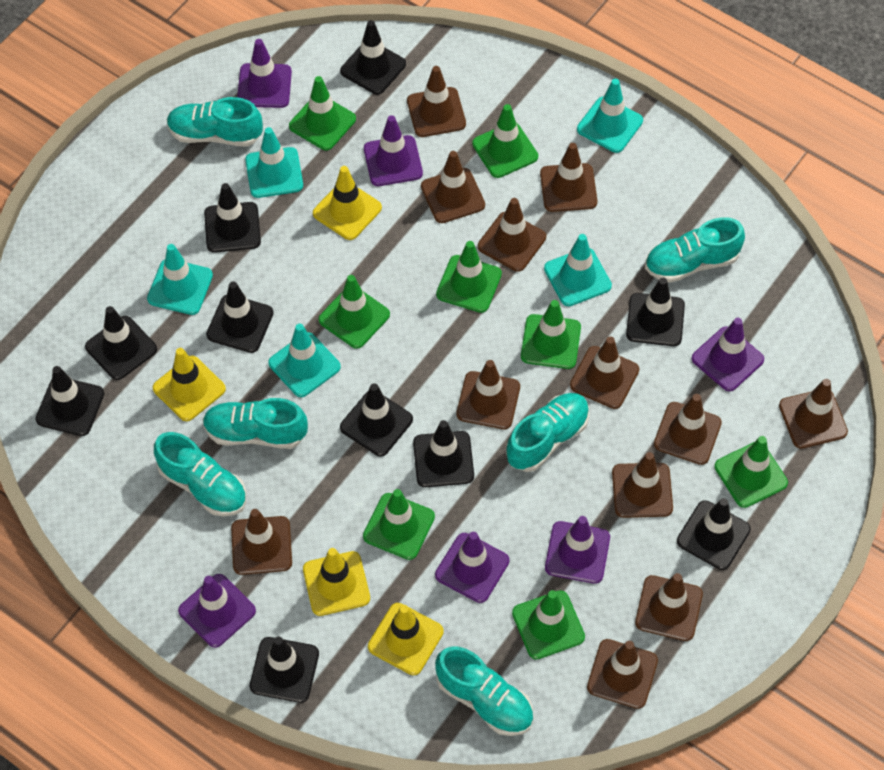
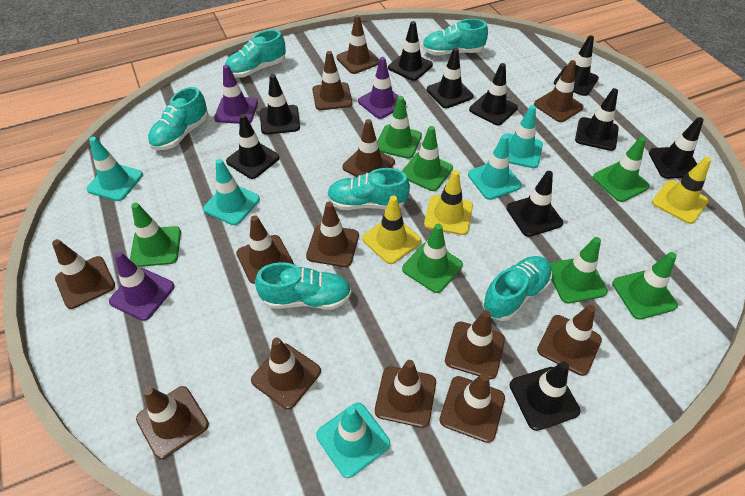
brown traffic cone: [231,509,292,575] [407,66,466,137] [421,151,485,223] [457,360,520,429] [478,198,546,272] [540,143,597,212] [570,336,639,409] [587,639,658,709] [612,452,673,518] [635,573,703,641] [654,394,722,465] [779,379,848,449] = 12 -> [52,239,115,309] [136,386,209,459] [236,215,294,284] [251,338,321,409] [306,202,359,267] [312,51,353,110] [336,15,380,74] [342,119,395,177] [375,360,436,428] [439,373,505,443] [445,310,505,379] [534,60,584,122] [537,305,602,376] = 13
green traffic cone: [289,76,356,151] [319,275,390,349] [363,489,435,560] [436,241,502,313] [472,104,538,178] [512,590,585,660] [521,300,581,369] [714,436,788,508] = 8 -> [130,203,181,267] [377,96,422,159] [402,126,453,191] [402,224,463,293] [550,237,608,303] [593,136,650,202] [612,252,678,320] = 7
purple traffic cone: [178,574,256,648] [237,39,292,108] [364,115,423,186] [435,532,509,603] [545,516,610,584] [692,318,764,391] = 6 -> [109,252,175,321] [214,65,258,124] [358,57,406,119] = 3
yellow traffic cone: [153,348,226,421] [303,548,370,616] [313,166,382,240] [368,603,444,675] = 4 -> [362,196,421,264] [424,170,473,235] [652,157,711,224] = 3

